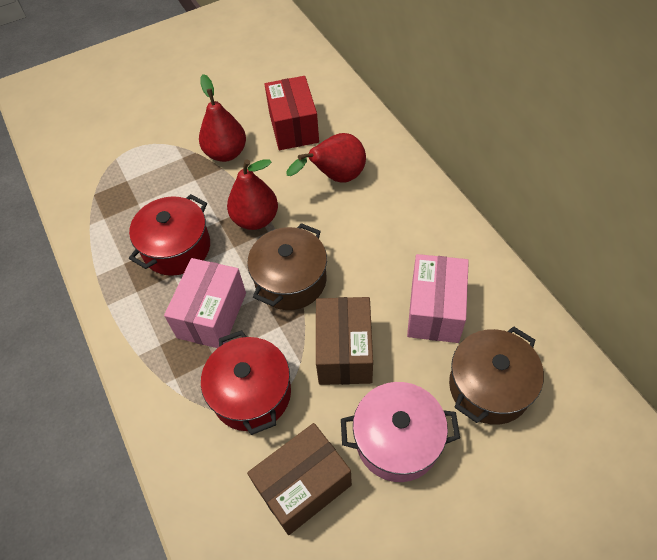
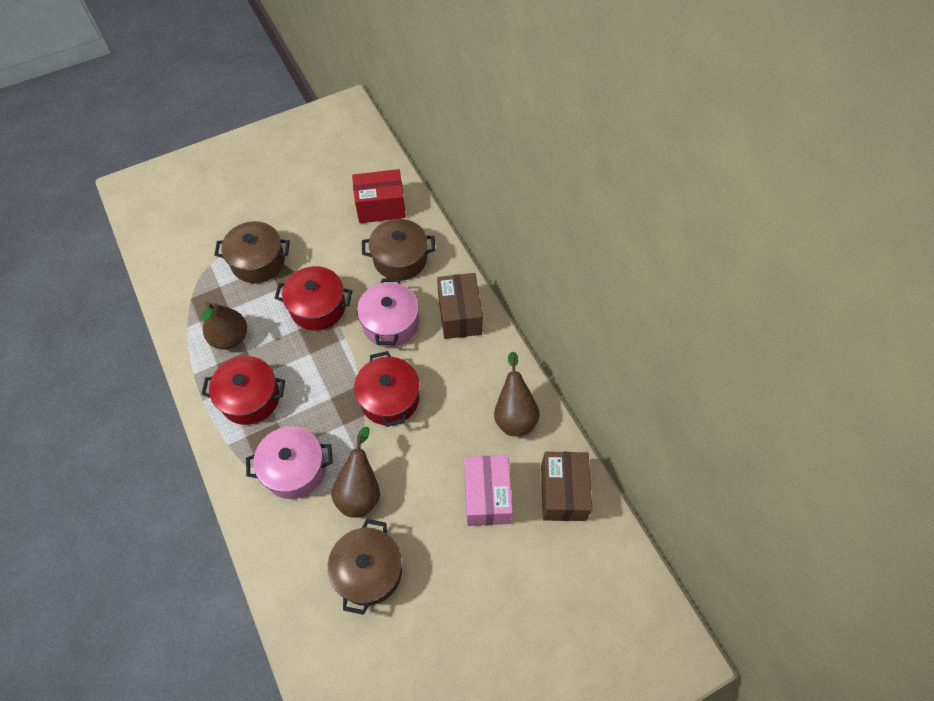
brown pear: none = 0 -> [201,302,247,350] [331,427,380,518] [494,352,540,437] = 3
brown pot: [247,223,327,310] [449,326,544,425] = 2 -> [214,221,290,283] [328,519,402,615] [362,219,435,281] = 3
pink box: [164,258,246,348] [407,254,469,343] = 2 -> [464,455,513,526] = 1
pink pot: [341,382,460,482] = 1 -> [246,426,333,499] [357,278,419,347] = 2
red pear: [199,74,246,162] [227,159,278,230] [287,133,366,182] = 3 -> none = 0
red pot: [129,194,210,276] [201,330,291,435] = 2 -> [201,356,285,425] [275,266,352,331] [354,351,420,427] = 3

